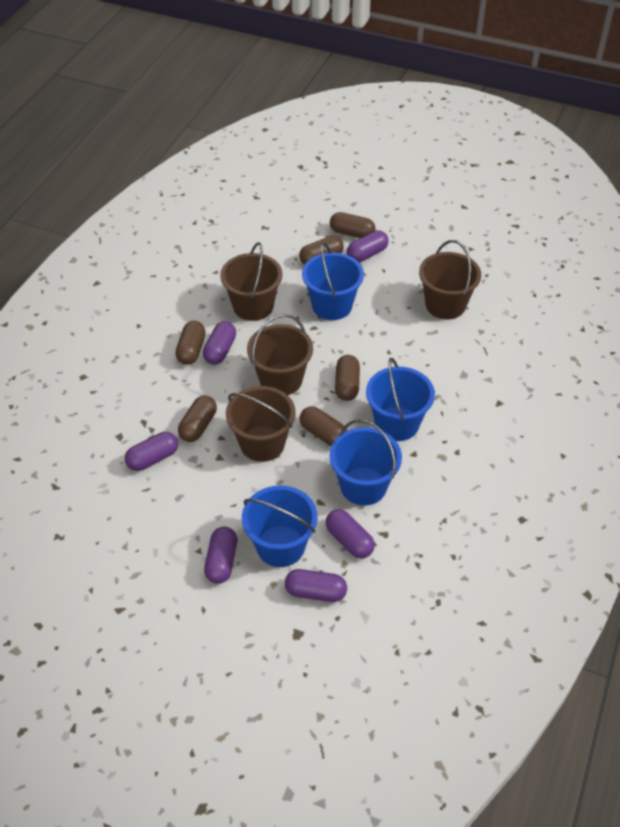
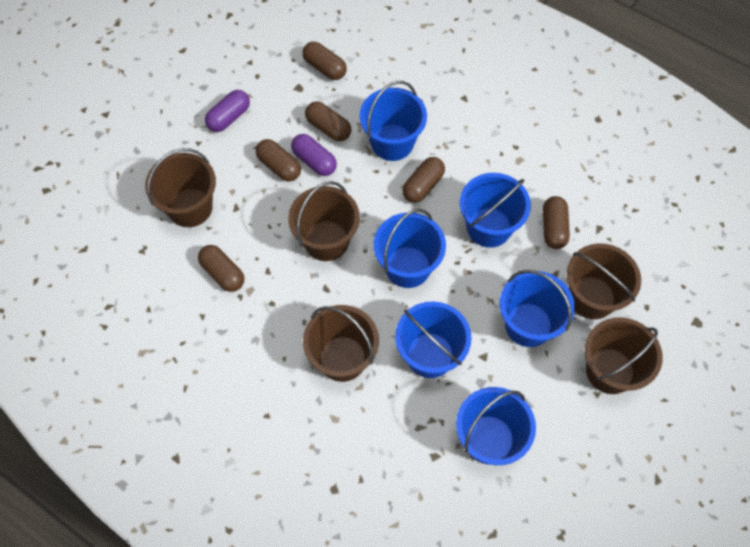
blue bucket: [242,485,318,567] [302,242,364,320] [330,419,402,506] [366,358,435,441] = 4 -> [360,81,427,161] [374,209,446,288] [395,301,472,378] [456,387,536,465] [460,173,531,248] [500,270,575,347] = 6
brown bucket: [220,242,282,321] [226,386,295,462] [247,314,313,395] [419,240,481,320] = 4 -> [145,148,216,227] [288,181,360,261] [303,305,379,382] [567,243,641,319] [585,317,663,394] = 5
purple capsule: [125,432,178,471] [203,321,236,365] [204,527,237,584] [285,569,347,602] [326,509,375,559] [347,230,389,262] = 6 -> [205,90,250,132] [291,134,337,176] = 2

